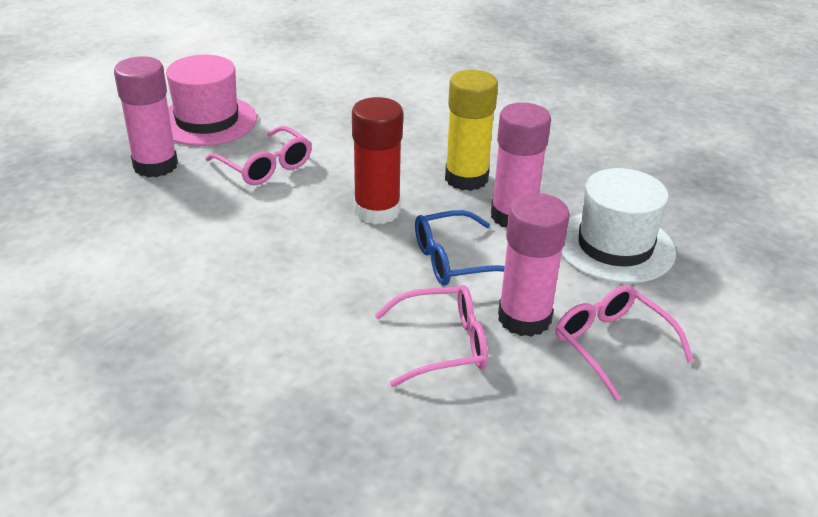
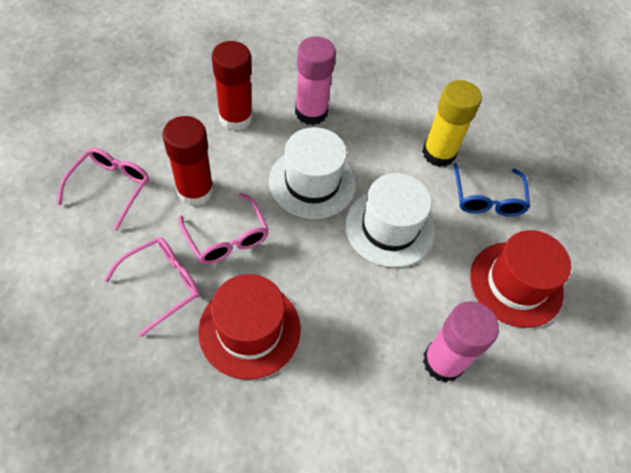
pink glue stick: [114,56,178,177] [491,102,551,227] [498,193,570,337] = 3 -> [295,36,336,125] [423,301,499,382] = 2
pink hat: [166,55,257,146] = 1 -> none = 0
red glue stick: [352,97,403,224] = 1 -> [162,116,214,206] [212,41,253,131] = 2
red hat: none = 0 -> [198,274,301,380] [470,230,571,328] = 2
white hat: [561,168,676,284] = 1 -> [269,127,356,219] [345,173,435,268] = 2

